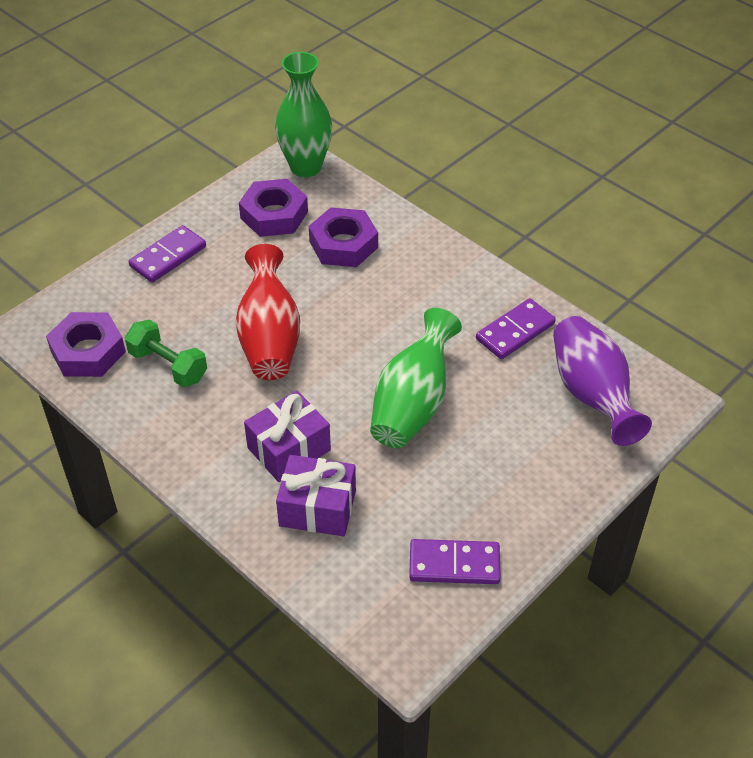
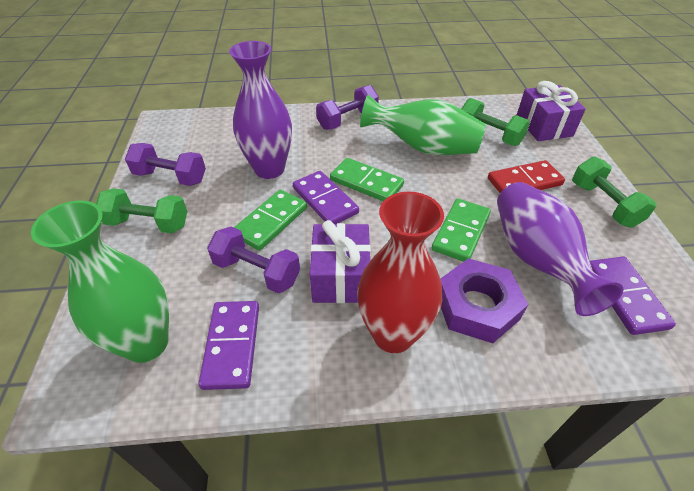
green domino: none = 0 -> [234,190,307,251] [330,158,404,201] [432,198,491,262] = 3
green dumbbell: [124,320,207,387] = 1 -> [96,188,188,233] [461,98,530,146] [572,156,656,228] = 3
purple dumbbell: none = 0 -> [125,143,206,186] [207,227,300,293] [316,85,379,130] = 3
purple nut: [46,312,126,377] [239,179,308,237] [309,207,378,267] = 3 -> [440,258,528,343] = 1
purple vase: [553,316,652,446] = 1 -> [229,41,292,179] [497,182,623,316] = 2
red domino: none = 0 -> [488,160,565,193] = 1

